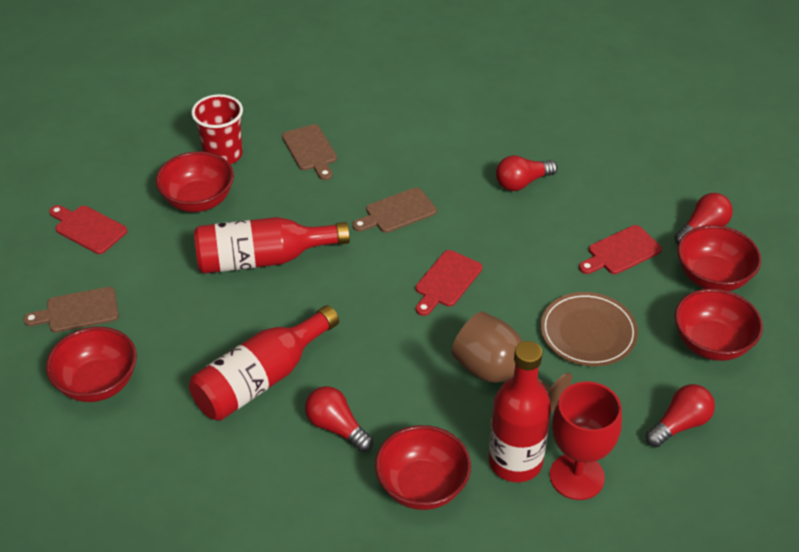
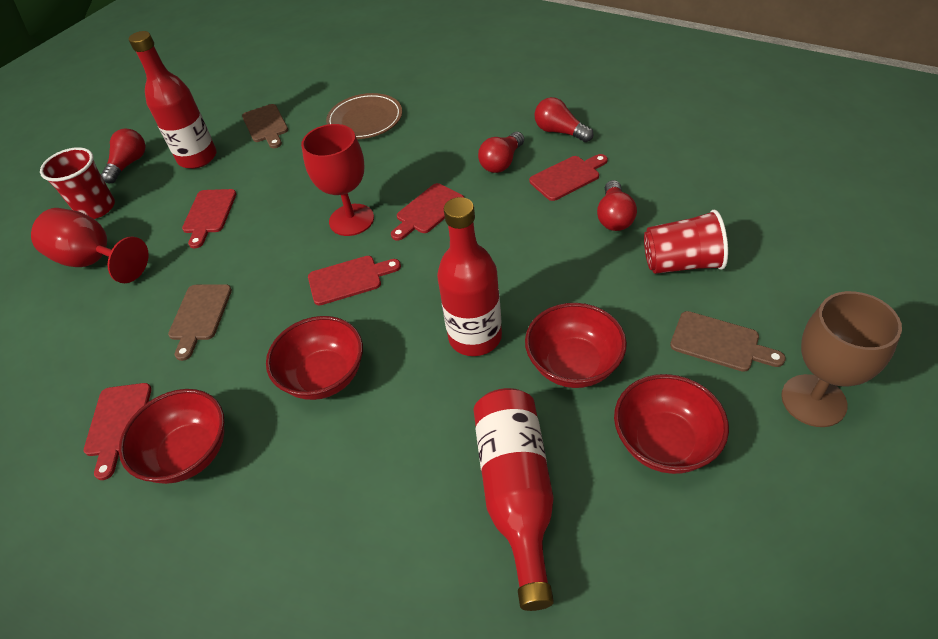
red bowl: [46,327,137,402] [156,151,234,212] [375,425,471,510] [675,289,763,361] [678,225,761,291] = 5 -> [119,389,224,484] [266,316,363,400] [525,303,627,388] [614,374,729,474] = 4
red cup: [192,94,243,164] = 1 -> [40,147,115,219] [644,210,728,274] = 2
red cutting board: [49,205,127,254] [416,250,482,316] [579,225,662,274] = 3 -> [84,383,152,480] [182,189,236,248] [308,256,401,305] [391,183,465,241] [529,154,608,201] = 5
red goblet: [550,381,622,500] = 1 -> [31,208,149,283] [301,124,374,236] = 2

